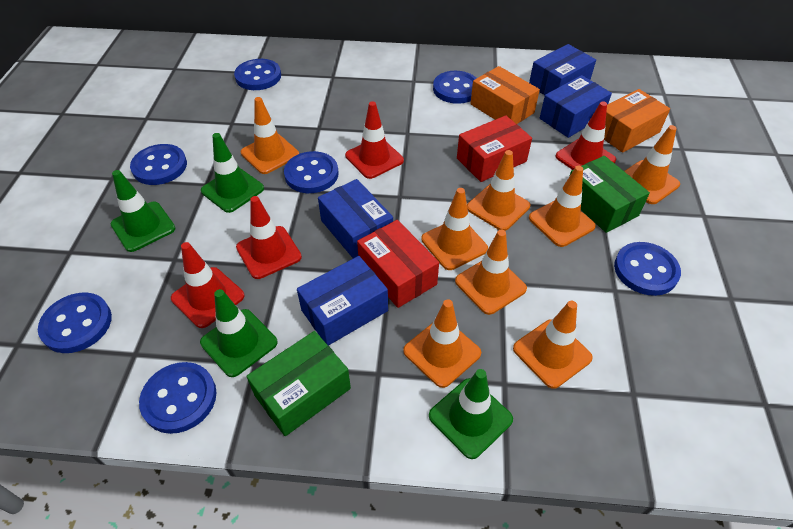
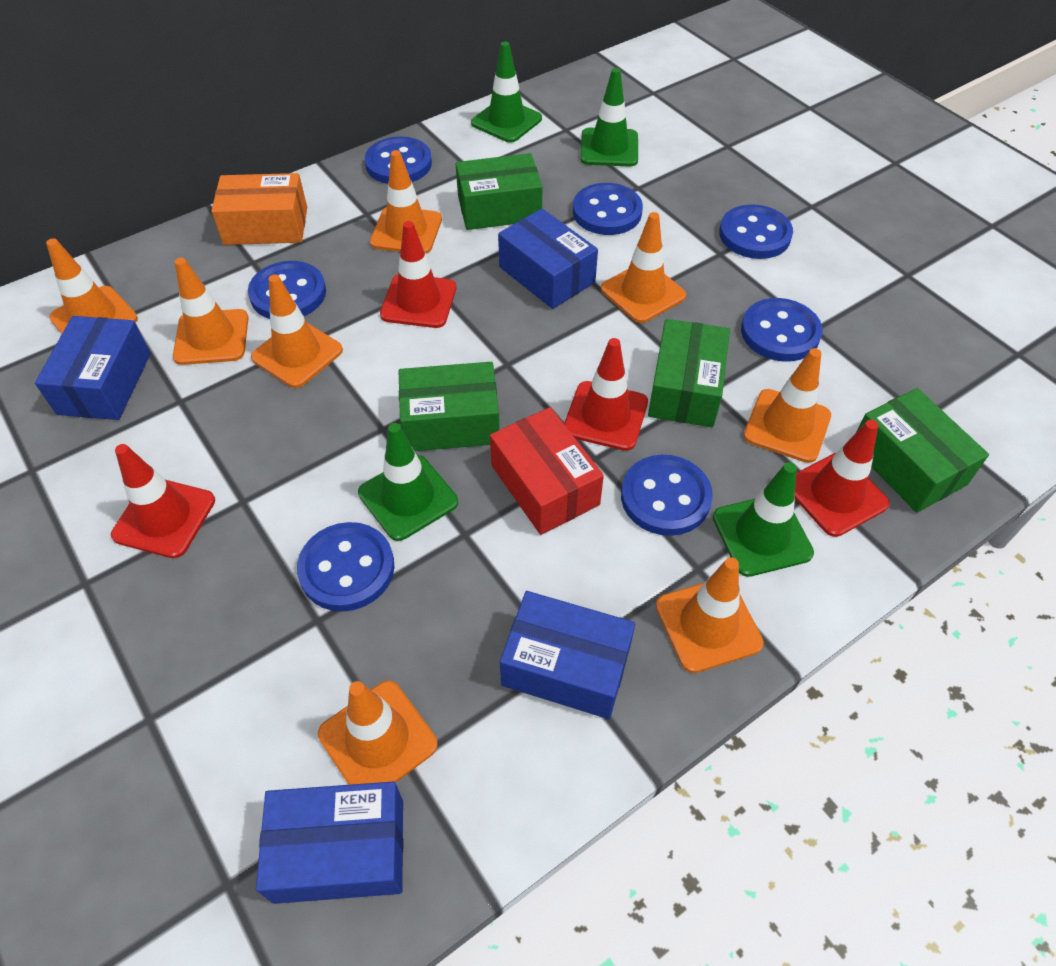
green box: [246,331,351,436] [570,156,650,233] = 2 -> [398,362,500,451] [456,153,542,230] [648,319,730,427] [857,388,989,513] = 4
orange box: [470,66,540,124] [604,89,670,153] = 2 -> [211,173,307,245] = 1
red box: [357,220,439,308] [457,115,532,182] = 2 -> [490,407,604,535] = 1

